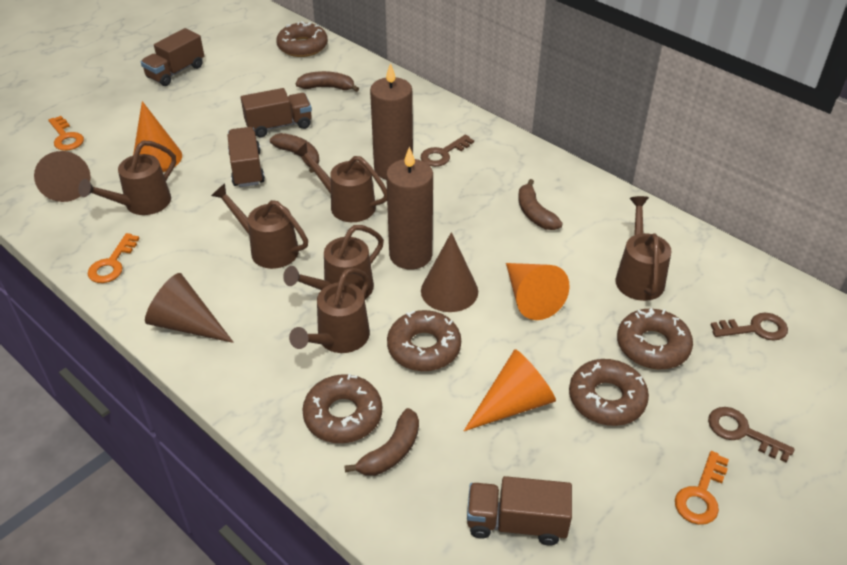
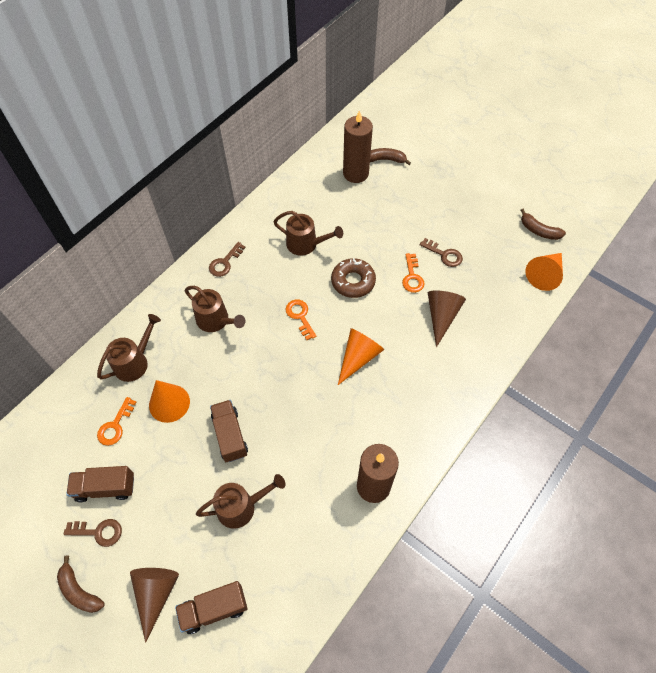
brown banana: [270,133,319,173] [295,71,359,92] [344,408,419,476] [518,179,563,230] = 4 -> [57,555,105,613] [370,148,411,165] [521,209,566,240] = 3
brown cone: [34,151,91,202] [145,273,234,343] [421,232,478,312] = 3 -> [130,568,179,643] [428,290,466,347] = 2
brown donut: [276,21,328,57] [302,374,382,443] [387,310,461,371] [569,359,649,426] [617,308,693,370] = 5 -> [331,258,376,298] = 1
brown truck: [141,28,204,86] [227,127,265,187] [241,88,312,137] [467,476,572,545] = 4 -> [66,466,134,502] [175,581,248,634] [210,400,248,462] = 3
brown watering can: [78,141,176,215] [211,183,308,269] [283,225,384,299] [289,268,370,353] [294,143,387,222] [615,196,671,301] = 6 -> [97,314,161,382] [185,286,246,332] [196,474,285,529] [273,211,343,256] = 4

